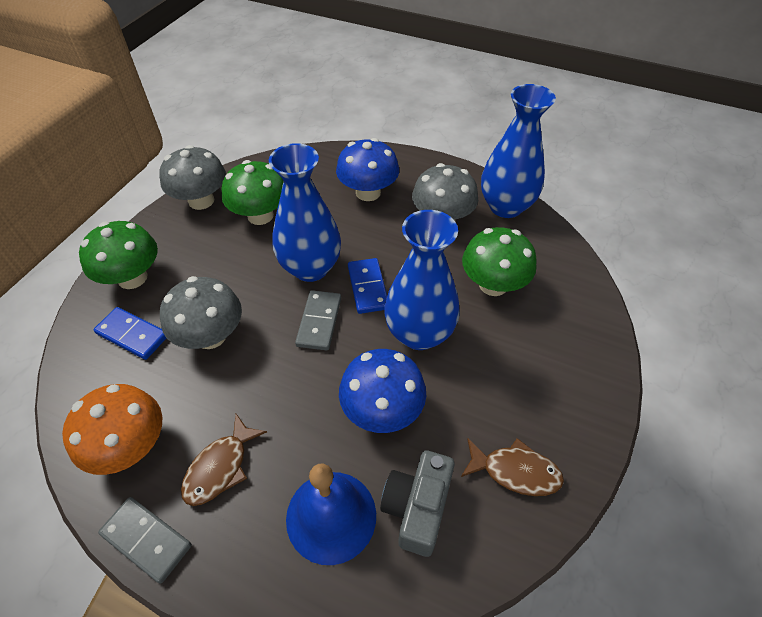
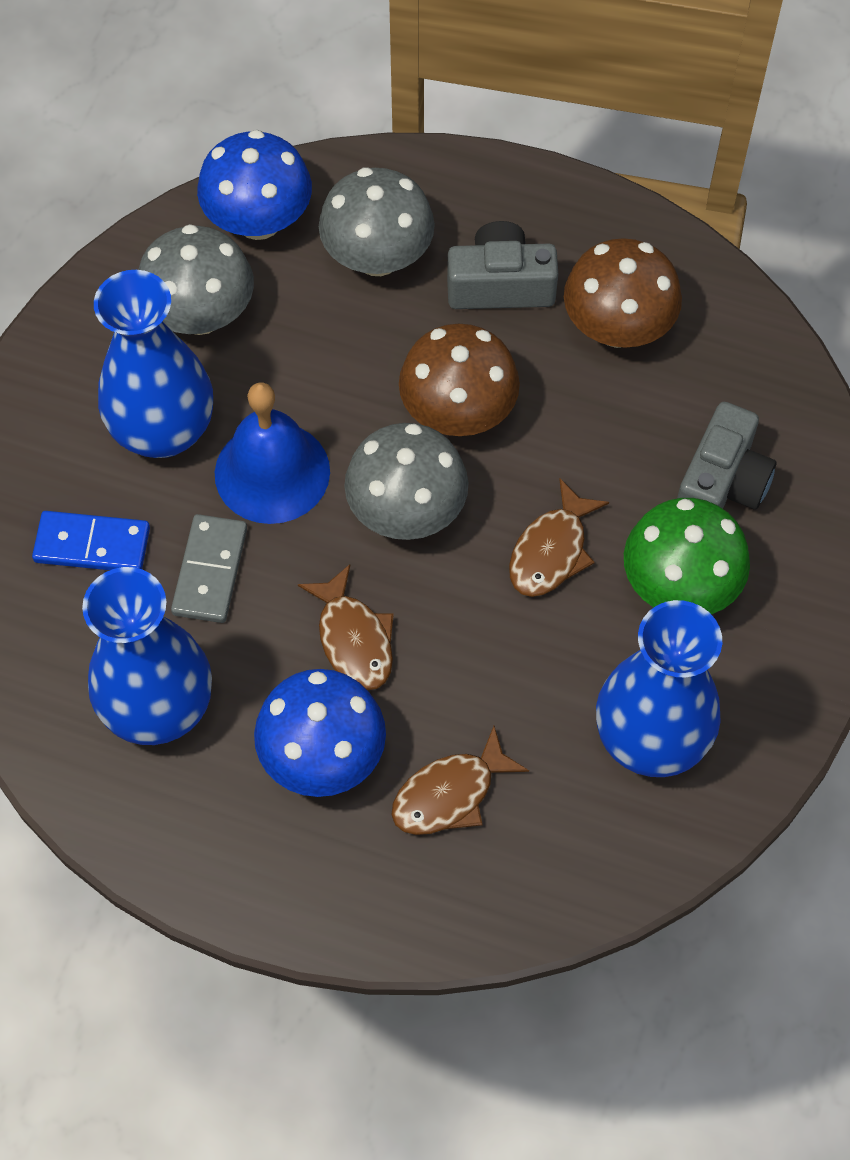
blue domino: [94,307,166,360] [348,258,387,314] = 2 -> [32,511,150,570] = 1
brown fish: [181,414,267,506] [461,438,564,496] = 2 -> [298,564,394,690] [392,726,529,835] [509,479,609,597] = 3
brown mushroom: none = 0 -> [399,324,520,436] [564,238,682,348] = 2
green mushroom: [79,221,158,289] [221,160,284,225] [462,227,537,296] = 3 -> [624,498,750,614] = 1
grey camera: [380,450,455,557] = 1 -> [447,221,558,309] [677,402,776,509] = 2
grey domino: [98,497,192,584] [295,290,341,351] = 2 -> [171,514,247,623] = 1
orange mushroom: [62,384,162,475] = 1 -> none = 0

